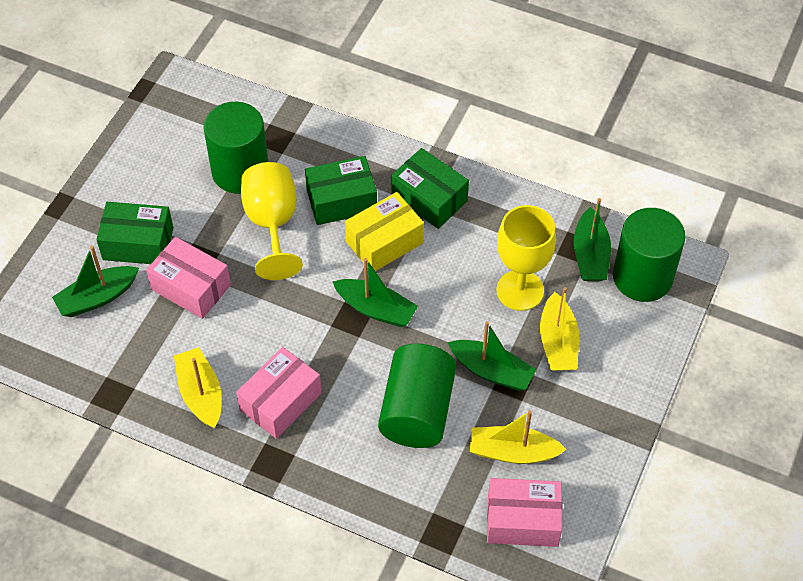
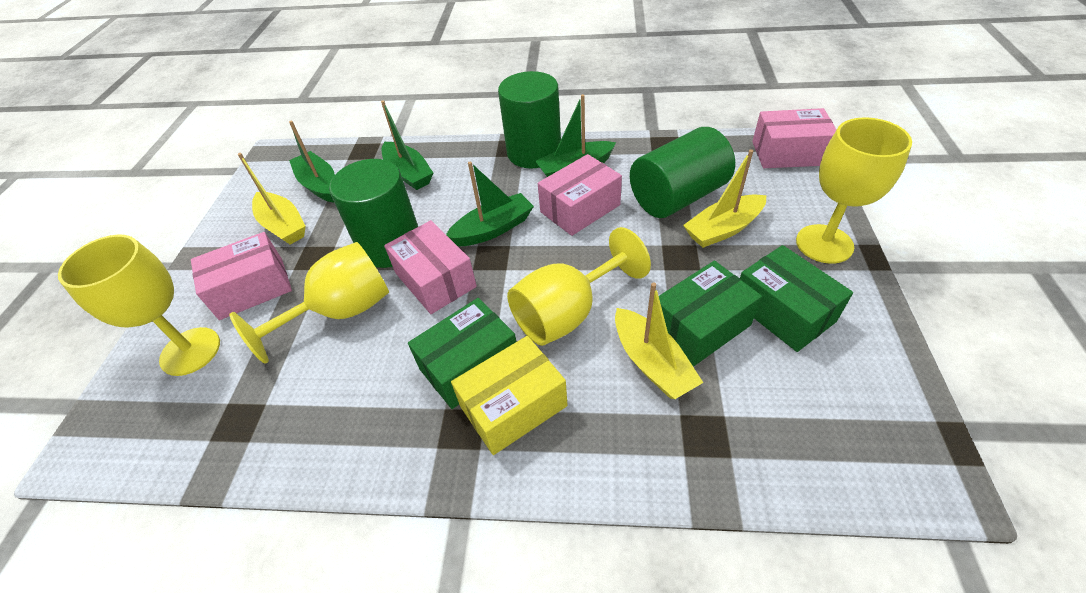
pink box: [146,237,231,319] [236,347,322,439] [487,478,563,547] = 3 -> [191,232,292,320] [384,220,477,314] [538,154,622,236] [752,108,837,168] = 4
yellow goblet: [241,162,303,280] [496,205,556,311] = 2 -> [58,235,220,376] [230,242,389,364] [507,227,651,346] [796,117,912,264] = 4

